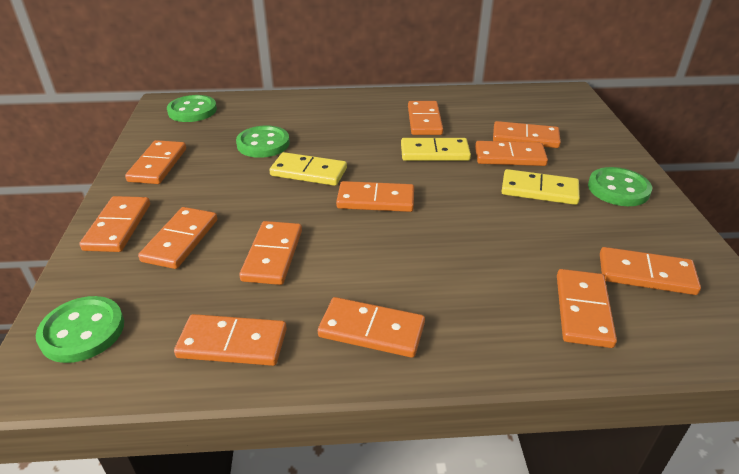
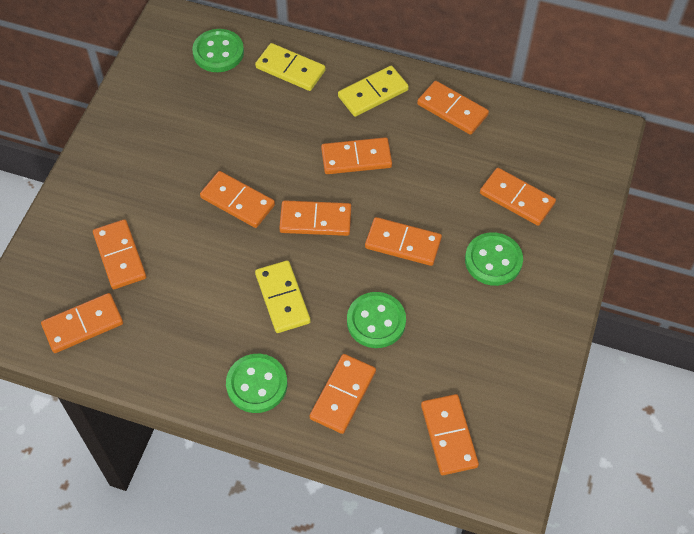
orange domino: [79,196,150,252] [125,140,186,184] [138,207,217,269] [174,314,287,366] [239,221,302,285] [318,297,425,358] [336,181,414,212] [408,101,443,135] [475,141,548,166] [493,121,561,148] [557,269,617,348] [600,247,701,295] = 12 -> [41,293,123,353] [93,219,146,289] [200,171,275,228] [279,200,351,236] [310,354,376,434] [321,137,392,174] [365,217,442,266] [417,81,489,135] [421,394,479,475] [480,168,556,226] = 10

